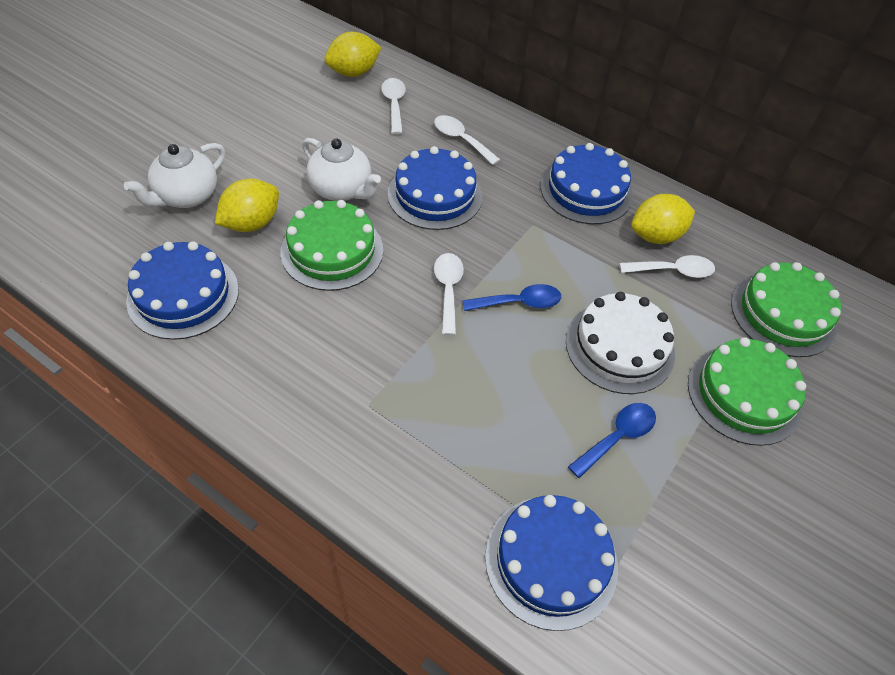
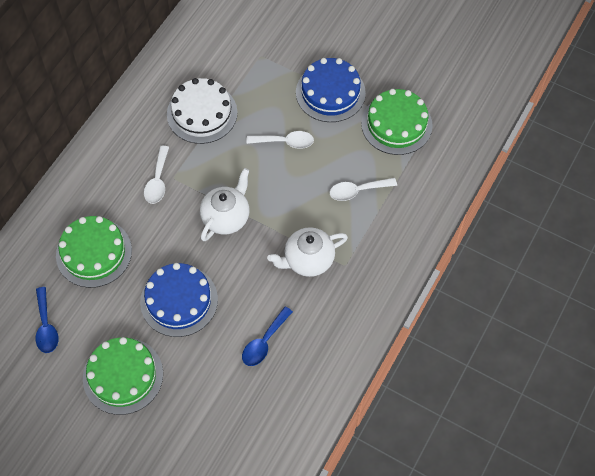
blue cake: [126,241,239,340] [388,146,482,230] [485,495,618,631] [540,143,633,224] = 4 -> [140,263,218,337] [296,58,366,122] = 2
white spoon: [381,78,406,134] [434,115,500,165] [434,253,464,335] [619,255,715,278] = 4 -> [144,146,169,204] [246,131,314,149] [330,178,397,201] = 3
yellow lemon: [215,179,279,232] [324,32,381,77] [631,194,695,244] = 3 -> none = 0

